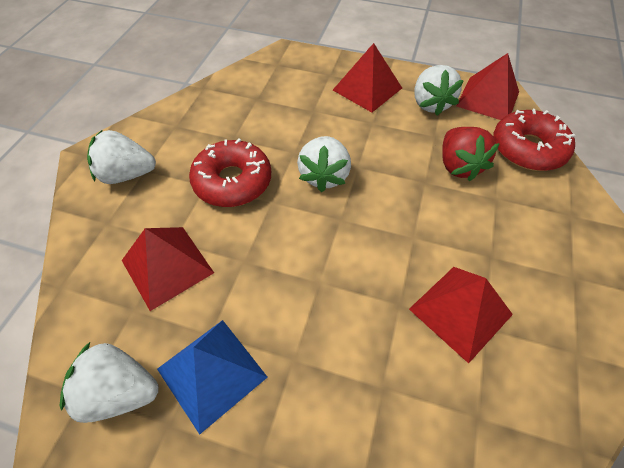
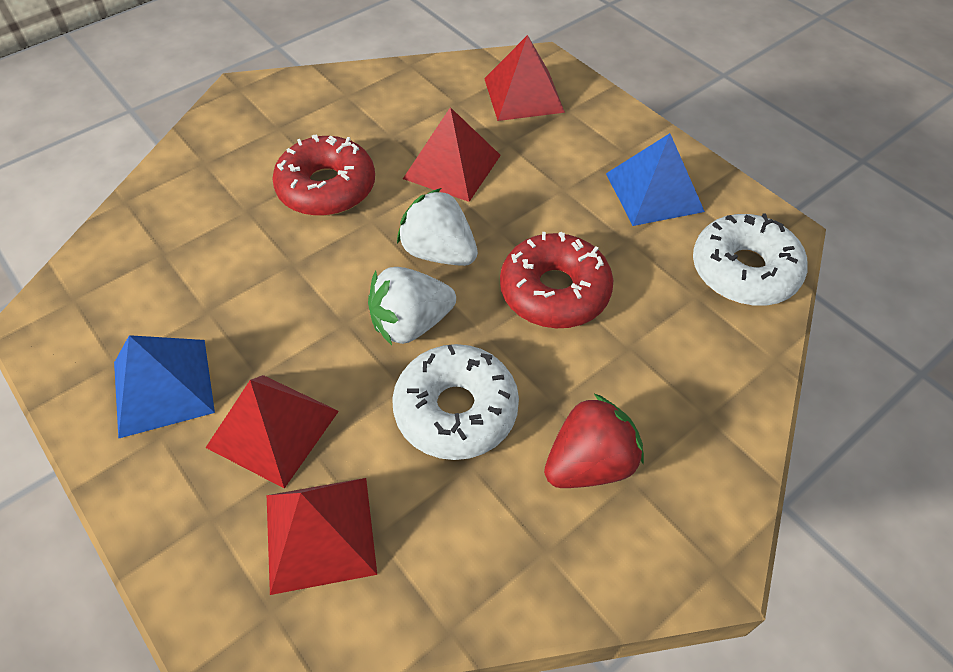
blue pyramid: [157,320,267,435] = 1 -> [114,335,215,439] [606,133,705,226] = 2
white donut: none = 0 -> [392,344,519,460] [693,213,808,306] = 2
white strawberry: [59,342,159,423] [87,130,156,184] [297,136,351,192] [415,65,464,115] = 4 -> [368,267,456,345] [397,188,478,266] = 2

